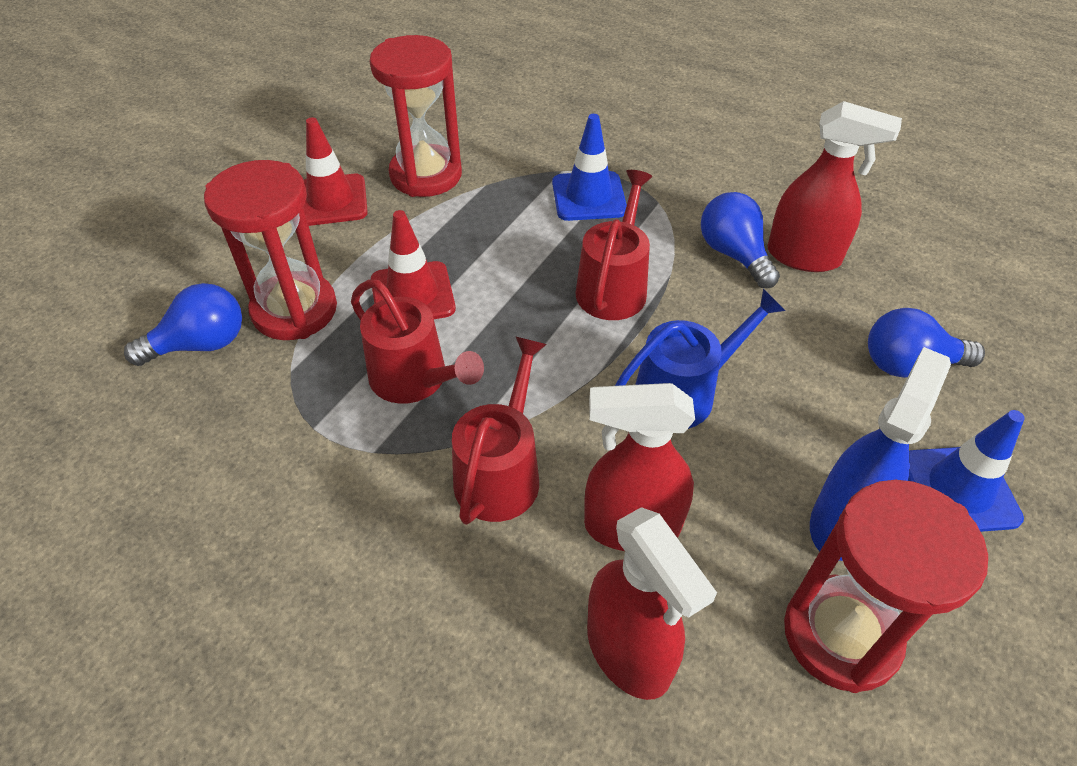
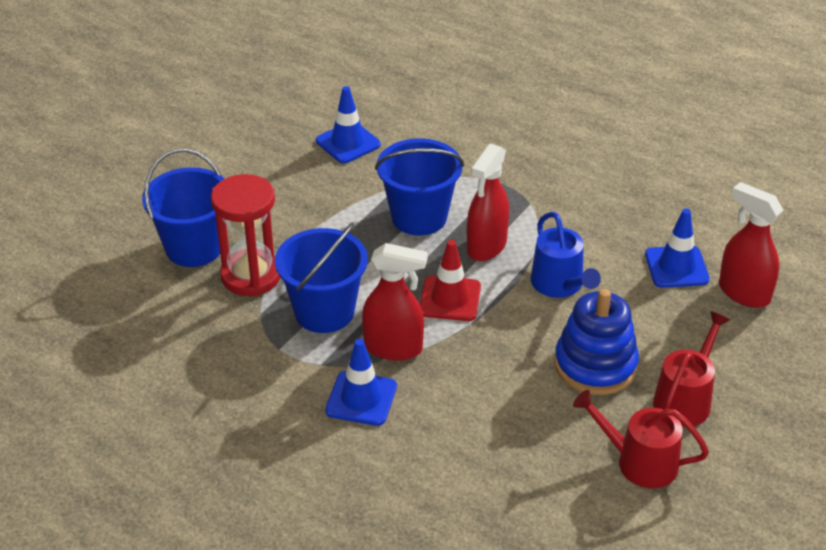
blue bucket: none = 0 -> [142,149,225,267] [275,222,368,333] [375,138,464,236] = 3
blue light bulb: [124,283,242,366] [701,192,780,288] [868,308,985,378] = 3 -> none = 0
blue spray bottle: [810,347,951,561] = 1 -> none = 0
blue stacking toy: none = 0 -> [554,289,639,395] = 1
blue traffic cone: [552,114,627,221] [908,410,1025,532] = 2 -> [316,86,381,163] [325,339,397,426] [645,209,710,288] = 3
red hourglass: [204,160,337,340] [370,35,462,197] [784,480,988,693] = 3 -> [211,174,281,296] = 1
red traffic cone: [303,117,368,226] [371,210,456,319] = 2 -> [420,240,481,321] = 1
red watering can: [351,279,484,404] [452,336,547,525] [575,170,653,320] = 3 -> [573,390,709,488] [653,311,730,427] = 2

